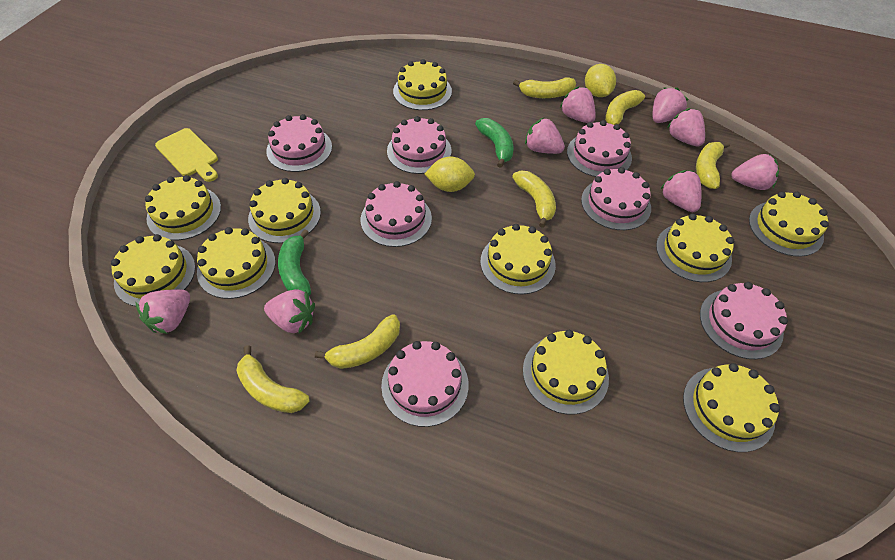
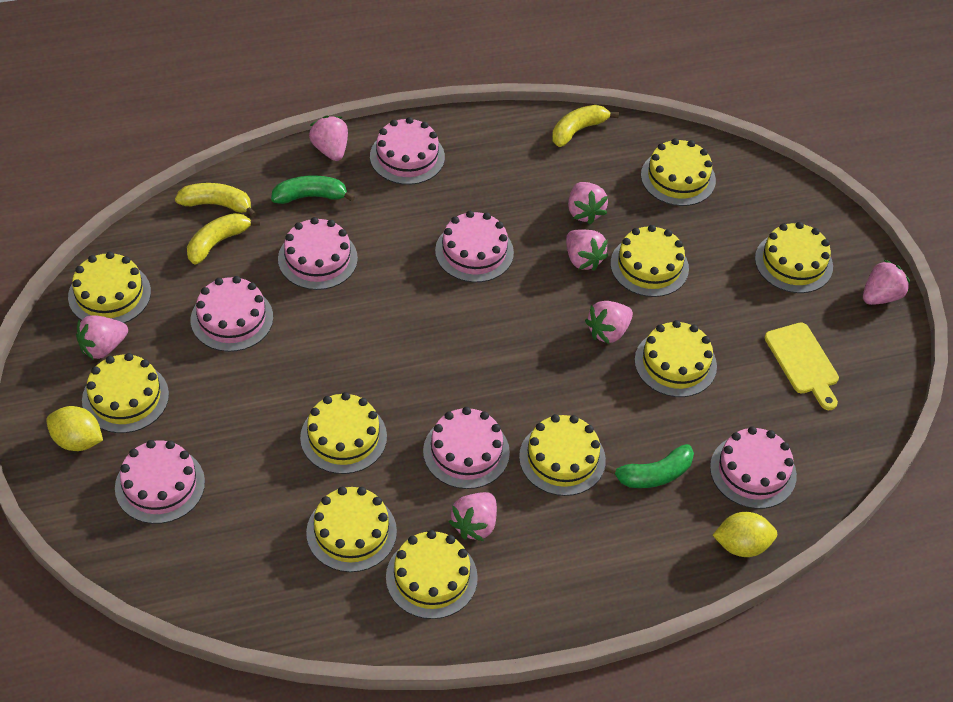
pink strawberry: [136,289,190,334] [264,289,315,334] [525,117,565,154] [560,86,596,123] [653,87,689,123] [661,170,701,212] [667,108,705,146] [731,154,779,190] = 8 -> [76,315,128,360] [309,115,348,161] [449,492,497,541] [566,229,608,271] [568,182,608,224] [585,301,633,344] [863,259,910,305] = 7
yellow banana: [236,345,310,413] [315,314,400,369] [512,171,556,228] [513,77,576,98] [605,90,652,125] [696,142,730,189] = 6 -> [175,183,257,218] [187,213,260,265] [552,105,619,147] = 3

